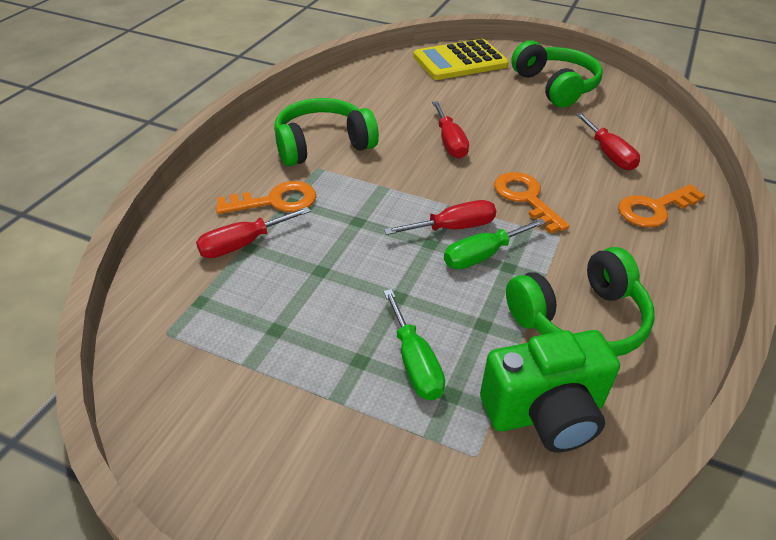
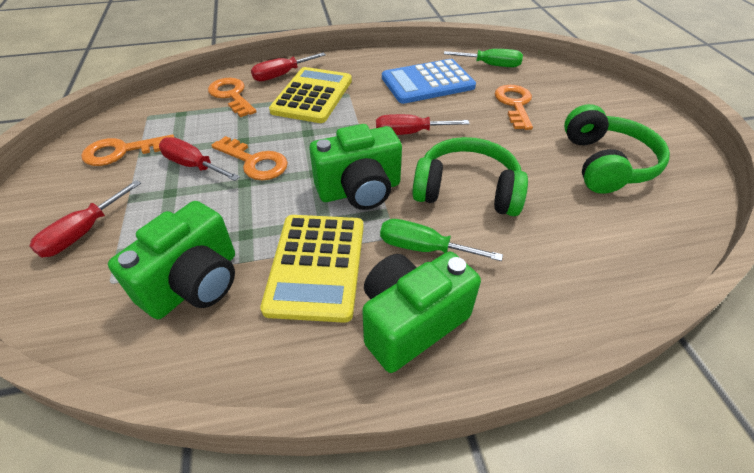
blue calculator: none = 0 -> [382,59,476,104] = 1
green camera: [480,330,620,452] = 1 -> [108,201,235,319] [309,124,402,210] [362,252,481,373] = 3
green headphones: [274,98,379,166] [506,247,655,356] [511,41,603,108] = 3 -> [412,137,528,216] [564,104,670,194] = 2
orange key: [216,181,316,214] [494,172,570,234] [618,184,705,228] = 3 -> [81,134,175,166] [208,78,257,117] [211,136,288,180] [495,85,533,130] = 4
yellow calculator: [413,39,509,80] = 1 -> [260,215,363,323] [269,67,352,123] = 2

